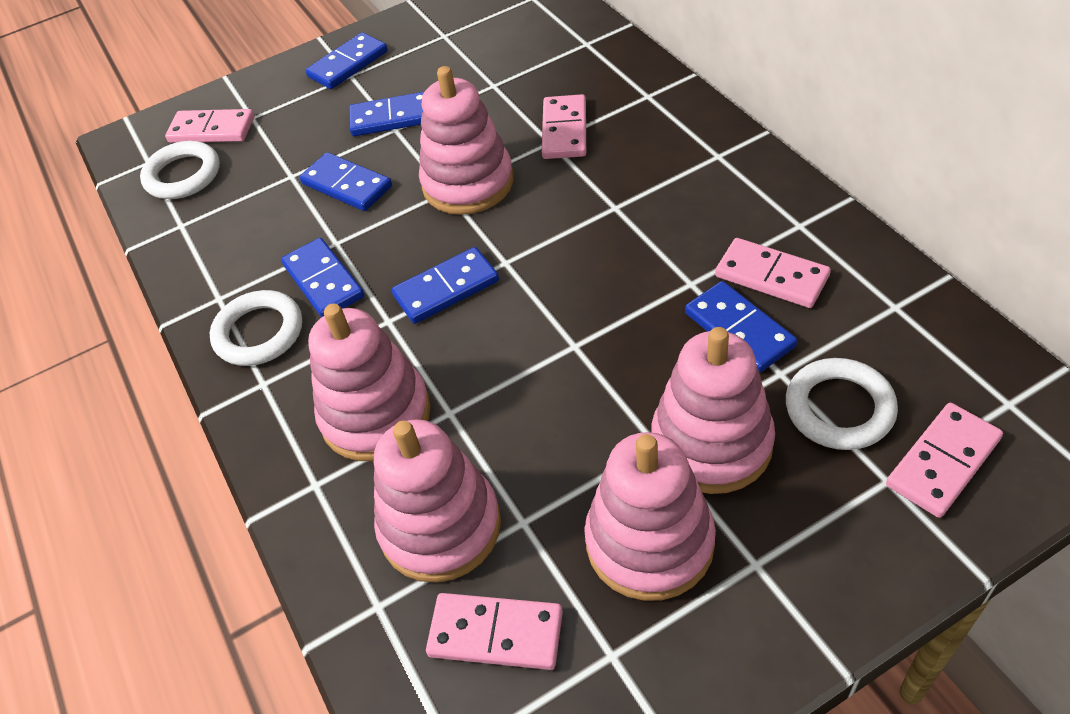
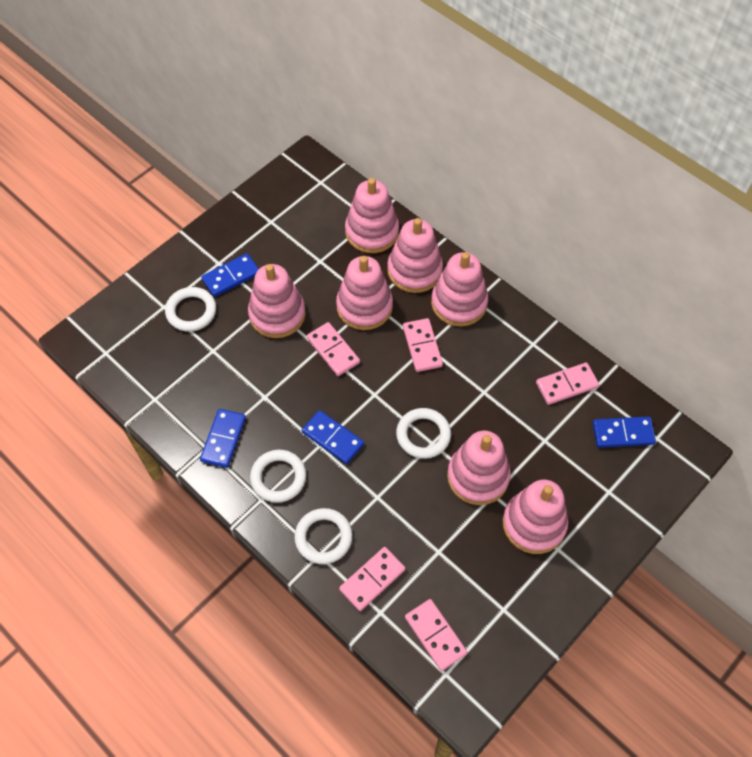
blue domino: [281,238,364,317] [300,152,392,211] [306,32,388,89] [349,91,425,136] [392,247,499,324] [685,281,797,373] = 6 -> [200,409,246,468] [201,253,259,297] [302,410,364,464] [593,416,656,448] = 4
pink stacking toy: [308,304,431,461] [374,419,501,583] [419,66,514,215] [584,432,716,601] [651,327,775,494] = 5 -> [248,264,306,338] [336,256,393,330] [345,178,399,253] [387,218,443,293] [431,252,488,327] [447,431,511,505] [503,480,568,554] = 7
white ring: [140,141,220,199] [210,290,302,366] [786,358,898,450] = 3 -> [165,287,216,332] [250,450,306,503] [294,508,353,564] [396,408,451,459] = 4

